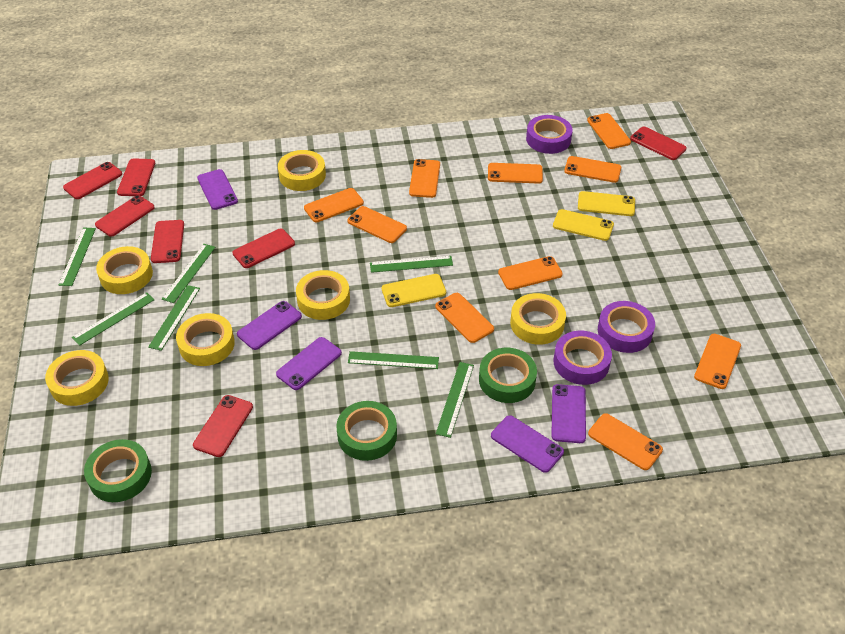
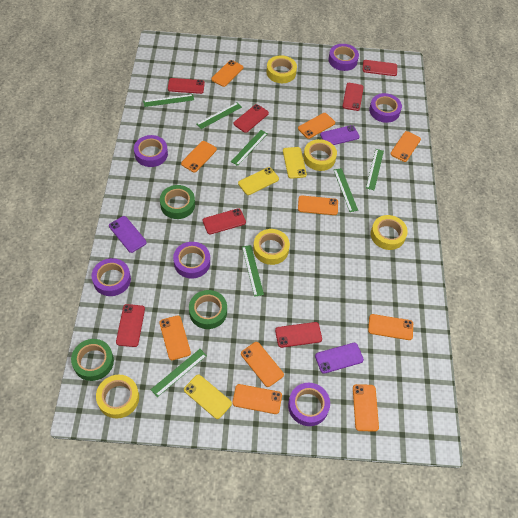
purple phone: [197,169,238,210] [237,301,302,350] [276,337,342,390] [491,415,564,473] [551,384,586,443] = 5 -> [109,216,147,253] [315,343,364,374] [320,125,360,145] = 3
purple tape: [526,115,573,154] [553,331,612,385] [598,301,655,353] = 3 -> [91,258,131,296] [134,135,168,167] [173,242,210,278] [288,383,330,426] [329,44,359,71] [369,93,402,123] = 6
yellow tape: [45,350,109,406] [96,246,153,294] [176,313,235,366] [278,150,326,191] [296,270,350,320] [510,293,566,345] = 6 -> [96,375,139,418] [253,229,290,265] [267,55,297,83] [303,139,337,171] [371,215,408,250] = 5

